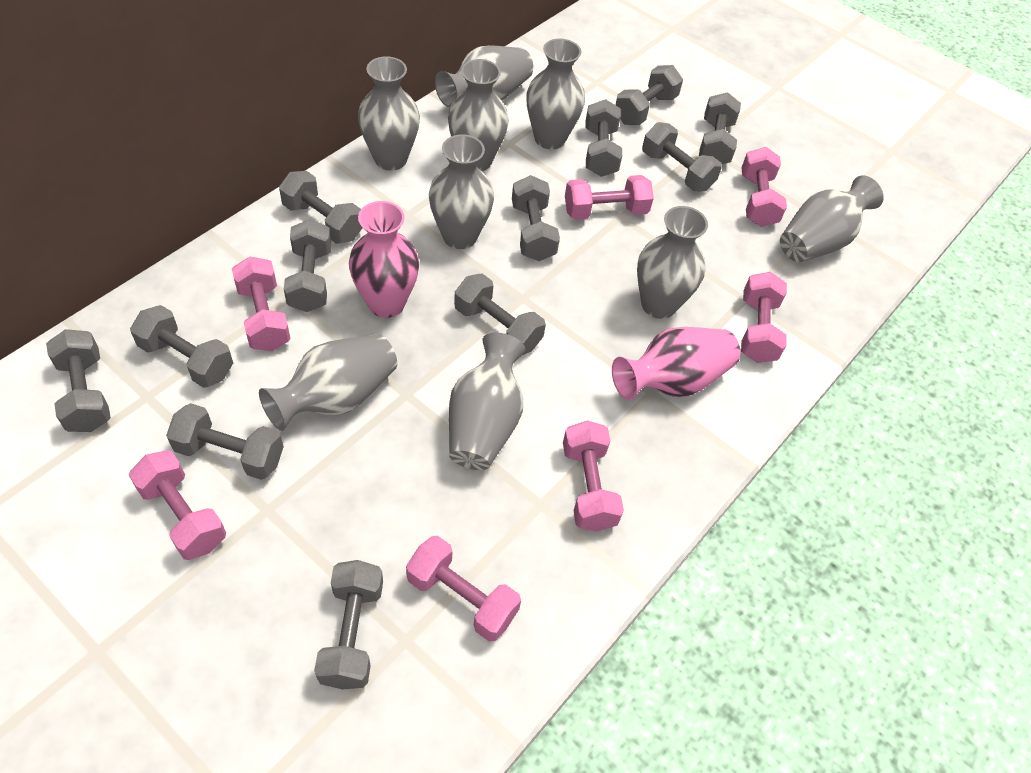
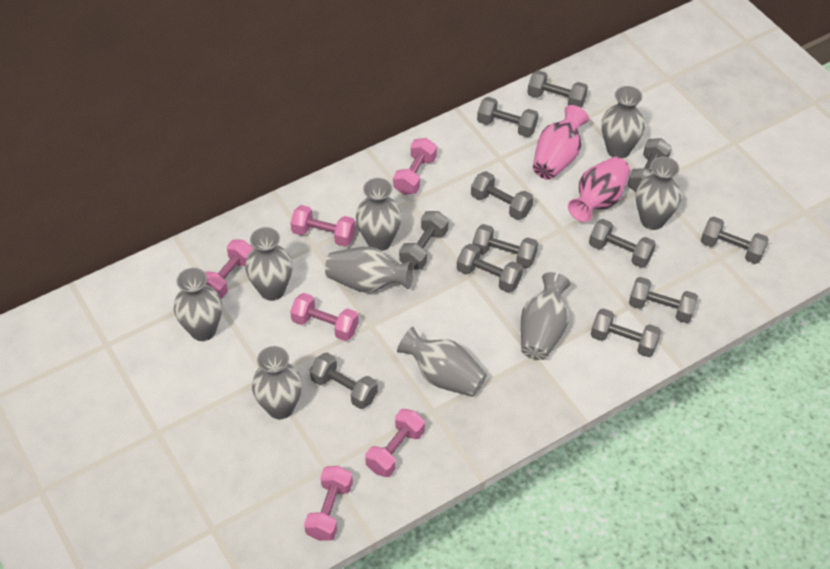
pink dumbbell: [129,450,226,560] [232,256,291,351] [406,536,521,641] [563,420,624,532] [565,175,654,220] [741,147,787,227] [741,272,787,363] = 7 -> [205,239,254,299] [290,293,359,341] [291,205,356,247] [304,466,353,541] [365,409,425,477] [393,138,437,195] = 6

